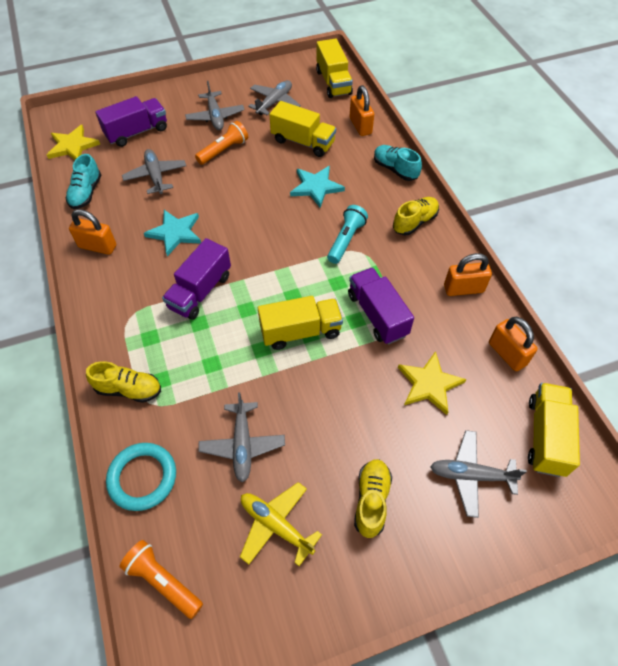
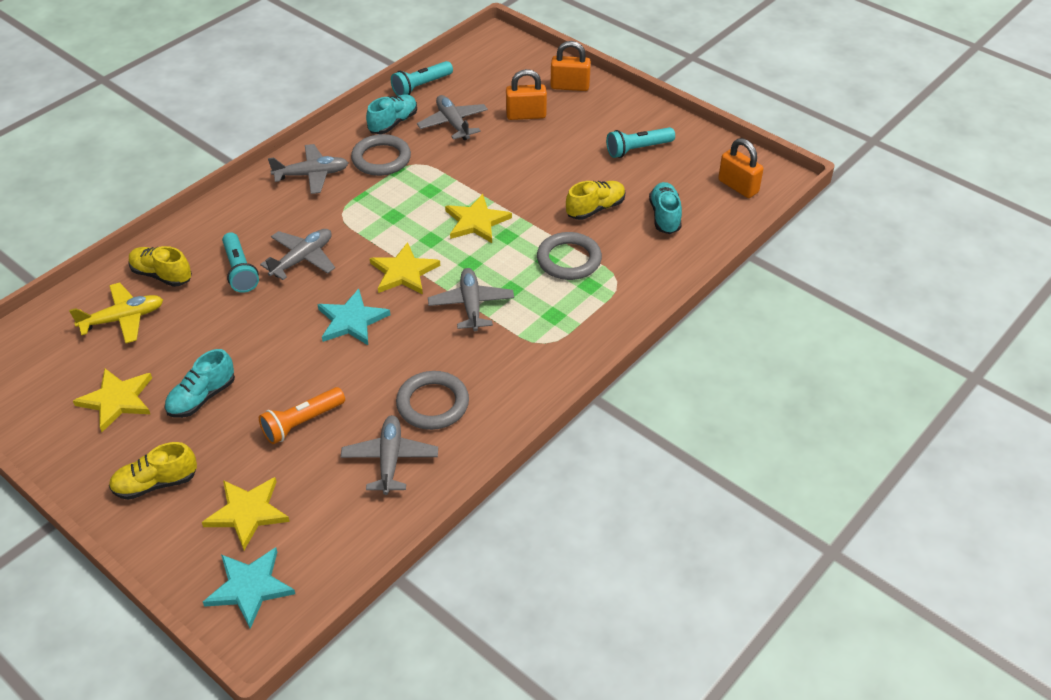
grey ring: none = 0 -> [351,134,411,176] [396,371,469,430] [537,232,602,280] = 3
orange flashlight: [120,540,203,619] [195,121,248,165] = 2 -> [259,387,345,444] = 1
orange padlock: [69,209,116,255] [350,85,374,136] [444,253,492,296] [489,317,538,371] = 4 -> [506,69,547,120] [551,41,591,91] [718,138,763,198] = 3
purple truck: [95,96,167,147] [162,238,231,320] [348,267,414,345] = 3 -> none = 0
turquoise flashlight: [327,205,368,264] = 1 -> [222,232,259,293] [391,61,453,96] [606,127,675,158] = 3
turquoise ring: [106,443,176,511] = 1 -> none = 0
turquoise shoe: [66,154,101,209] [374,145,422,181] = 2 -> [164,349,235,418] [366,95,417,134] [649,182,682,234] = 3
yellow star: [47,125,100,160] [398,351,466,415] = 2 -> [73,369,152,432] [202,477,290,550] [370,242,440,294] [445,194,512,243] = 4
yellow truck: [258,296,343,350] [269,101,336,157] [316,39,353,98] [528,383,580,477] = 4 -> none = 0

